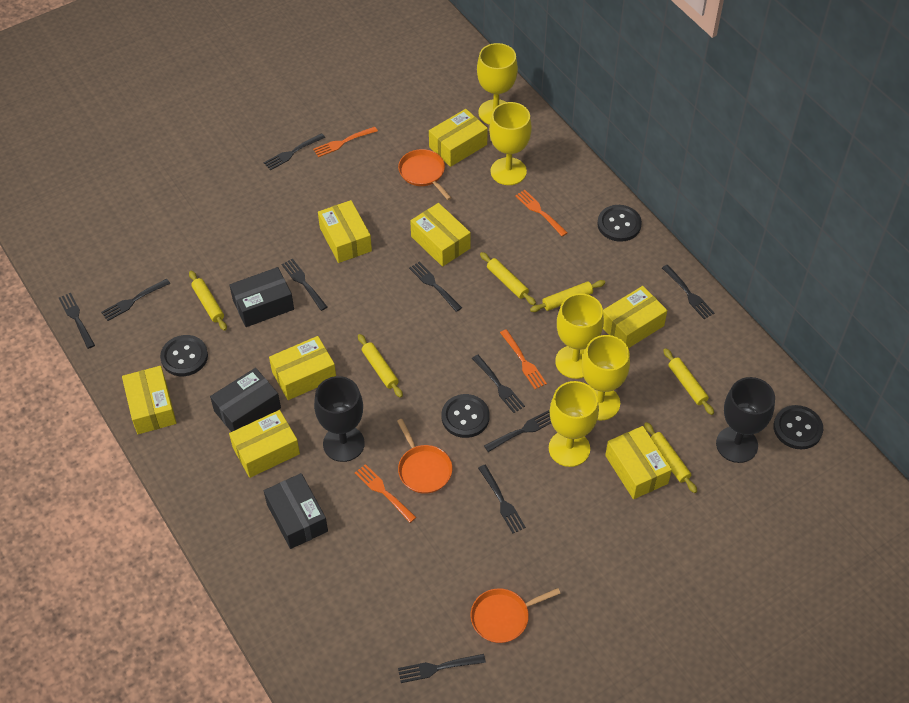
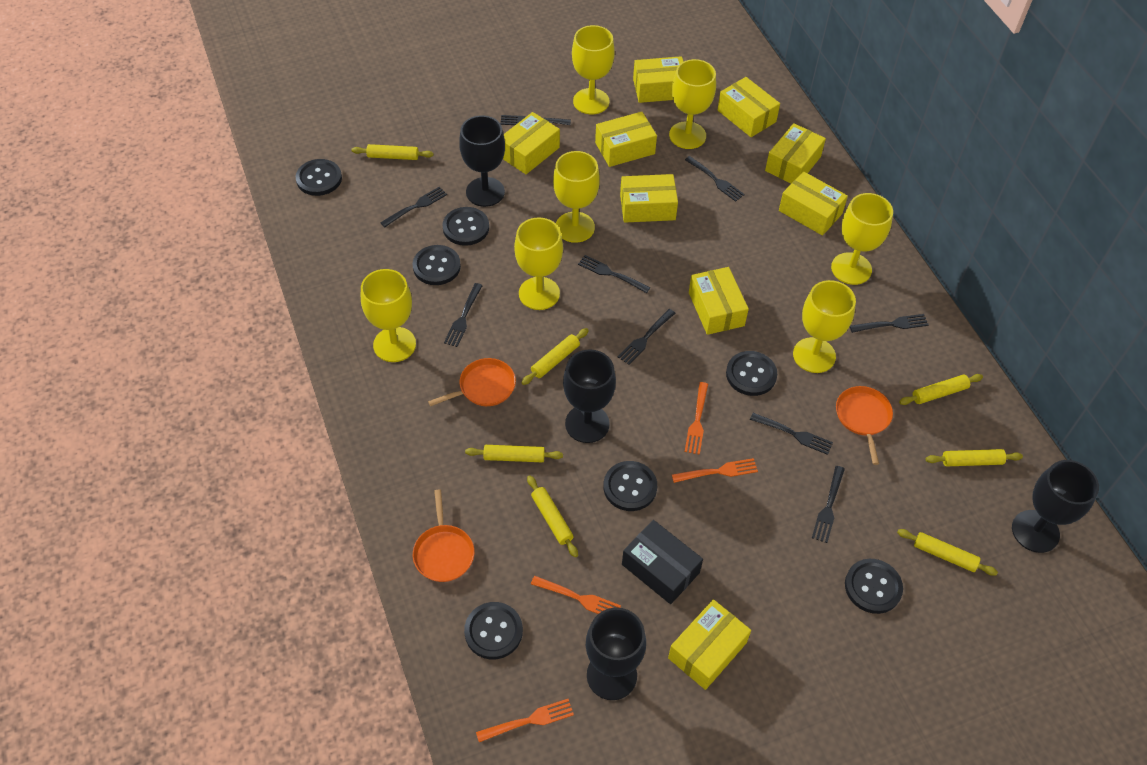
black box: [210,368,281,432] [229,267,294,327] [264,473,328,549] = 3 -> [622,520,703,604] = 1
black button: [160,335,208,376] [442,394,489,438] [597,205,642,242] [773,405,823,450] = 4 -> [295,159,342,196] [413,245,461,285] [442,207,489,246] [464,602,523,659] [603,461,657,511] [726,351,777,396] [845,559,903,614] = 7
black fork: [59,293,95,349] [101,279,171,321] [264,133,325,170] [282,258,327,311] [398,654,486,683] [409,262,462,312] [472,355,525,413] [478,465,526,533] [484,410,551,452] [662,265,715,319] = 10 -> [380,187,447,227] [444,283,483,347] [500,115,571,125] [578,255,650,293] [618,309,675,365] [685,156,745,202] [750,413,833,455] [812,466,845,543] [850,314,929,333] = 9
black goblet: [314,376,365,462] [716,377,775,463] = 2 -> [459,115,505,207] [563,349,616,443] [586,607,646,700] [1012,460,1099,553] = 4
yellow box: [122,366,177,434] [229,410,300,478] [269,336,336,400] [318,200,372,263] [410,203,471,267] [429,109,488,167] [603,286,667,348] [605,426,672,499] = 8 -> [503,112,560,174] [595,112,657,167] [620,174,678,223] [633,56,684,103] [668,599,751,690] [689,267,749,335] [718,77,780,137] [765,123,826,183] [779,171,848,236] = 9
yellow goblet: [477,43,518,125] [489,102,532,185] [549,381,599,467] [555,293,604,379] [582,335,630,420] = 5 -> [361,269,416,362] [514,217,563,310] [553,151,600,243] [572,25,615,114] [669,59,716,149] [793,280,856,373] [831,193,893,285] = 7
yellow rolling pin: [189,271,227,331] [358,334,403,398] [480,252,536,305] [530,280,605,312] [644,422,697,493] [663,348,714,415] = 6 -> [352,144,434,160] [465,445,563,462] [521,328,589,385] [527,475,578,557] [897,529,998,576] [899,374,983,405] [926,449,1023,466] = 7

